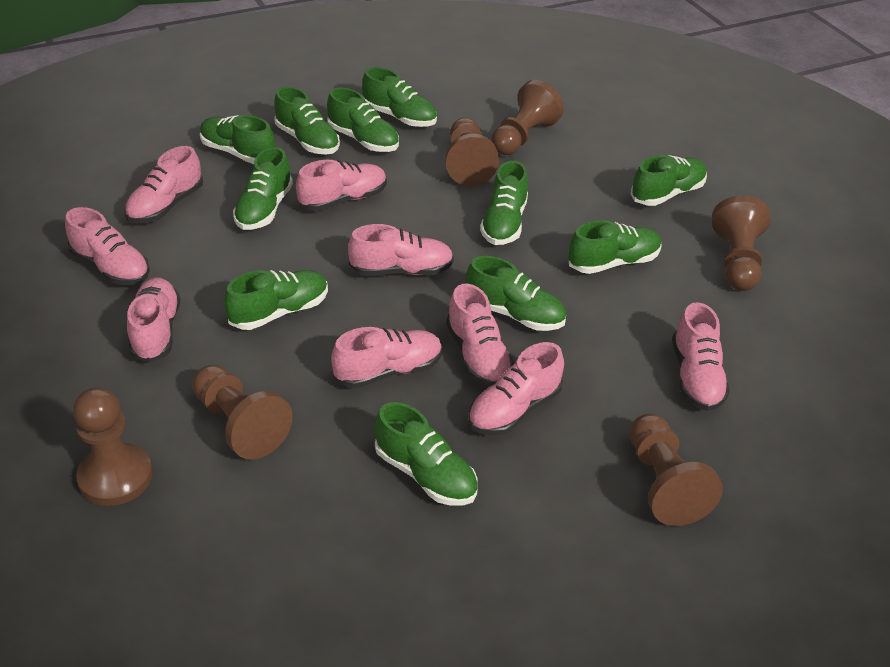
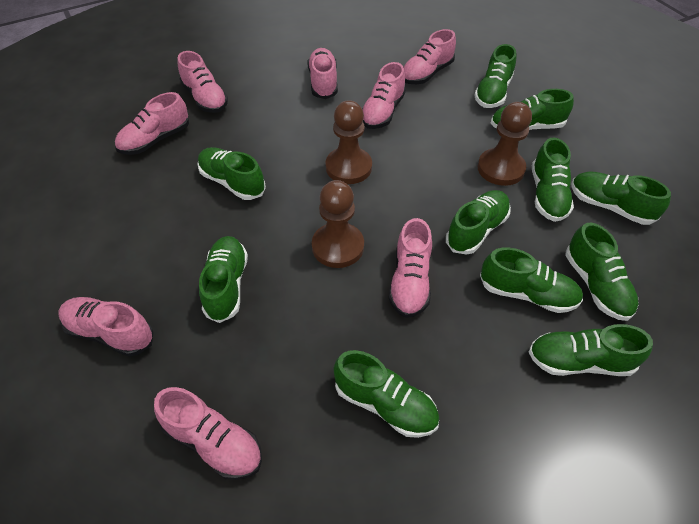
brown pawn: [73,387,153,506] [192,365,293,460] [445,117,499,186] [491,80,564,155] [629,414,723,526] [712,195,770,291] = 6 -> [312,180,364,268] [325,100,372,184] [478,102,532,186] = 3
pink shoe: [65,207,150,285] [125,146,203,223] [127,277,180,363] [296,160,387,211] [331,327,442,388] [348,224,454,276] [446,284,514,386] [468,342,564,435] [672,302,730,411] = 9 -> [59,297,154,357] [115,92,189,155] [154,387,262,480] [178,51,228,113] [307,48,338,99] [362,62,406,129] [389,218,432,318] [403,29,456,84] = 8

